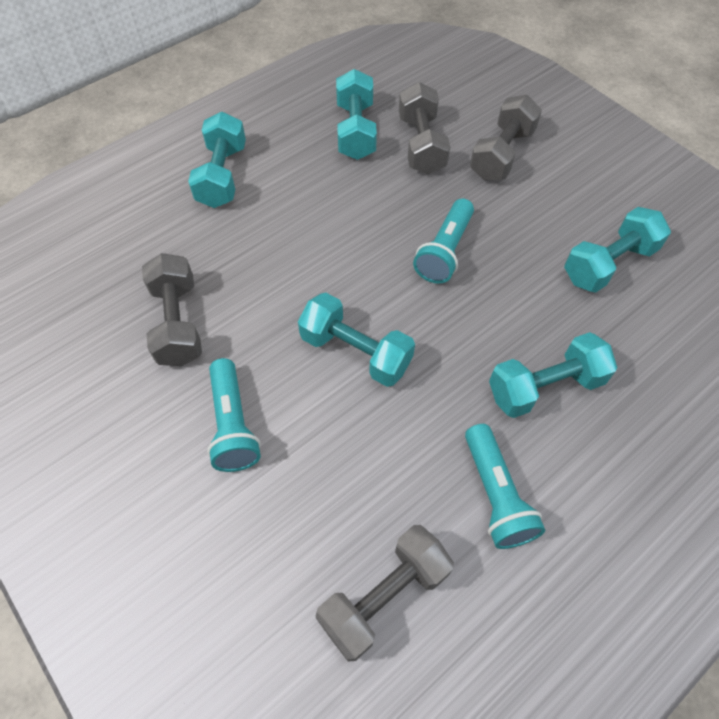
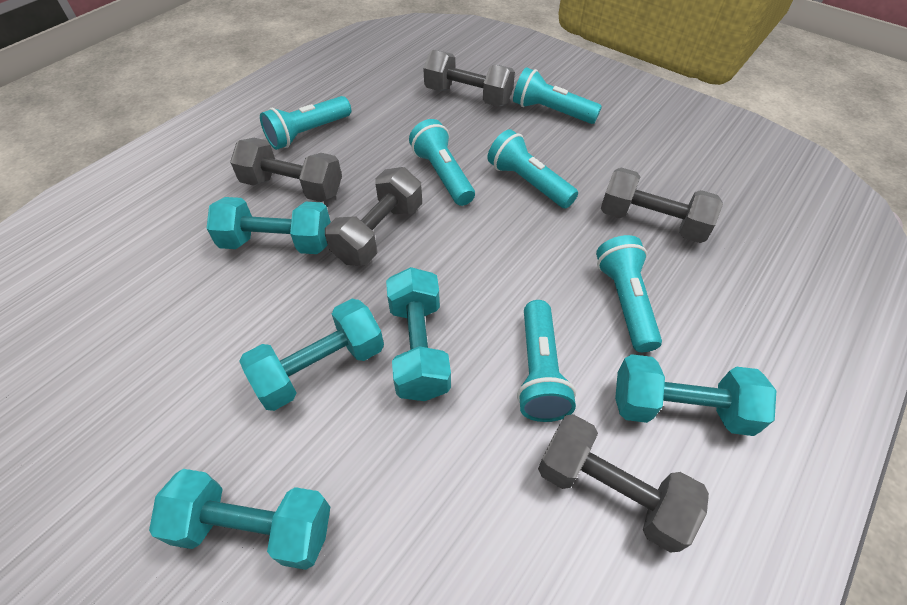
grey dumbbell: [142,253,202,366] [315,525,454,662] [399,82,450,175] [470,95,542,181] = 4 -> [230,138,342,202] [325,167,422,266] [423,50,515,106] [538,414,709,553] [601,168,723,243] = 5
turquoise flashlight: [207,358,261,472] [413,199,474,284] [465,424,545,549] = 3 -> [260,96,351,150] [409,119,475,206] [488,129,578,209] [513,67,602,124] [517,300,576,422] [596,235,662,352] = 6

